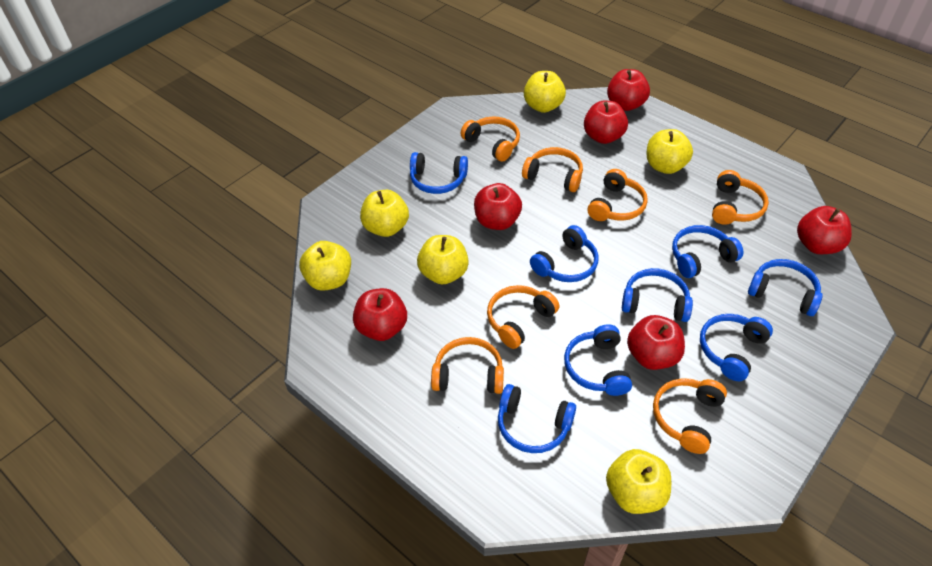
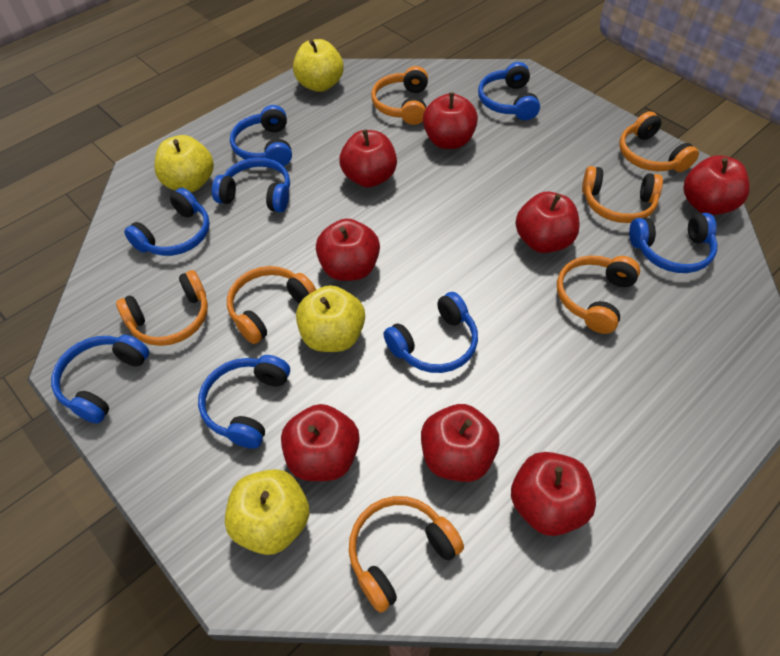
red apple: [353,288,407,341] [474,183,522,230] [584,101,628,144] [607,69,650,111] [627,315,685,370] [797,206,852,254] = 6 -> [281,404,360,481] [316,218,380,281] [339,129,397,188] [421,404,500,482] [423,92,478,149] [511,452,596,536] [516,192,580,253] [683,155,750,215] = 8
yellow apple: [299,241,351,291] [360,190,409,237] [417,235,469,284] [524,71,566,113] [606,449,671,514] [646,129,693,174] = 6 -> [154,135,214,192] [225,469,309,555] [293,39,344,92] [296,285,365,352] = 4

